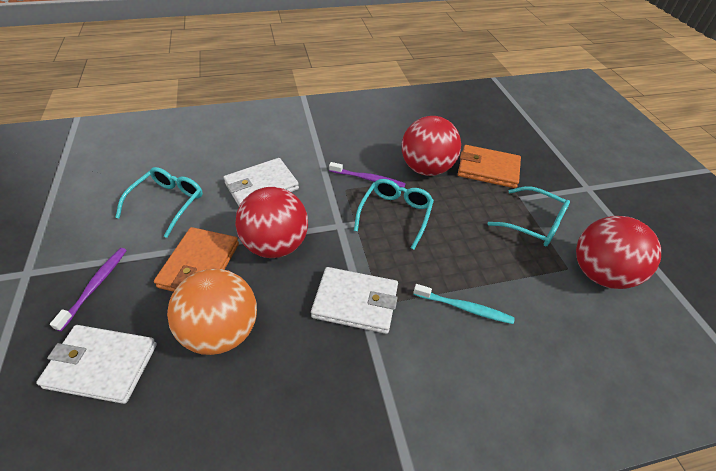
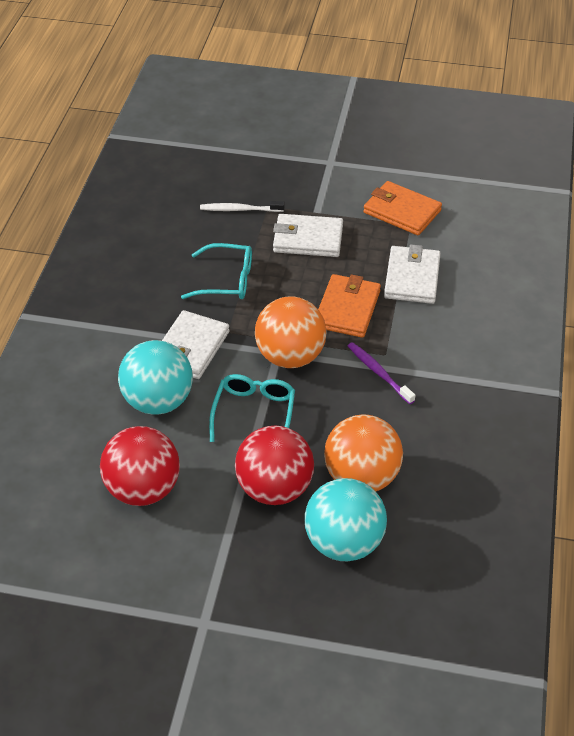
orange ball: [167,269,257,355] = 1 -> [255,296,327,368] [324,414,403,491] = 2
purple toothbrush: [50,248,127,331] [329,162,406,188] = 2 -> [348,342,416,404] = 1
red ball: [235,187,308,258] [402,116,461,176] [576,216,661,289] = 3 -> [100,426,180,506] [235,426,314,505] = 2
turquoise ball: none = 0 -> [118,340,193,414] [305,478,387,561] = 2
turquoise glasses: [115,167,203,238] [354,179,434,249] [488,186,570,246] = 3 -> [181,243,252,299] [209,374,295,442] = 2
turquoise toothbrush: [413,284,515,324] = 1 -> none = 0
white toothbrush: none = 0 -> [200,201,284,212] = 1

